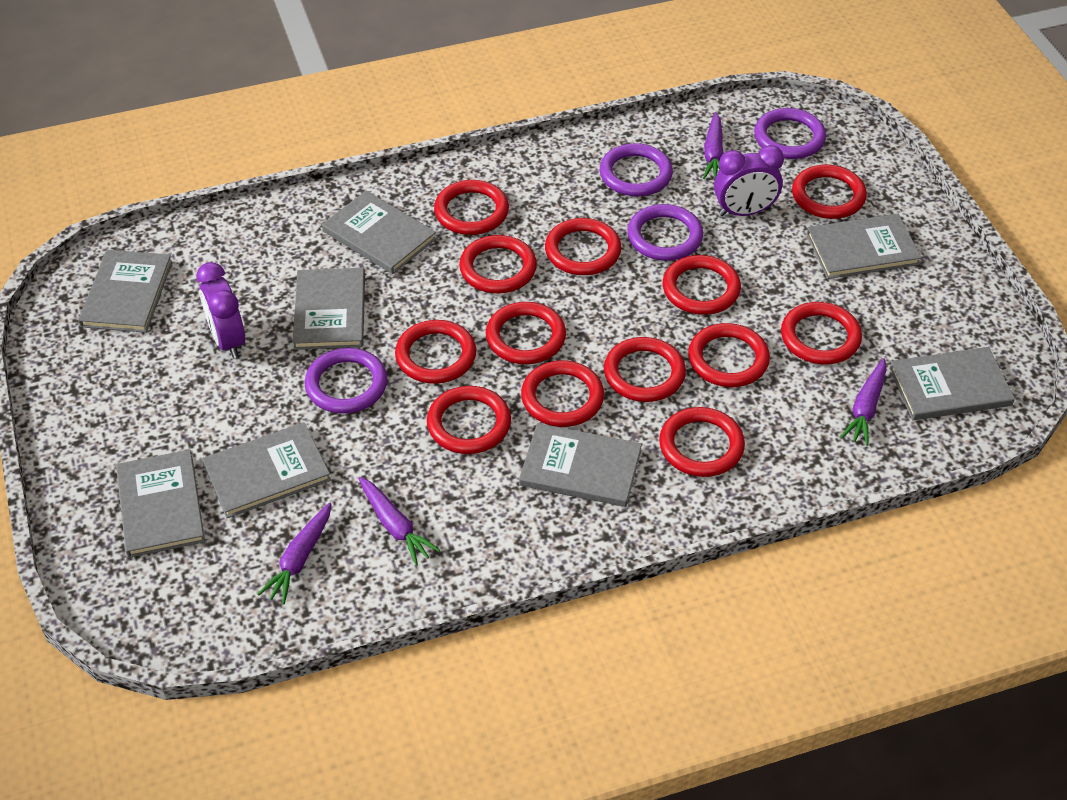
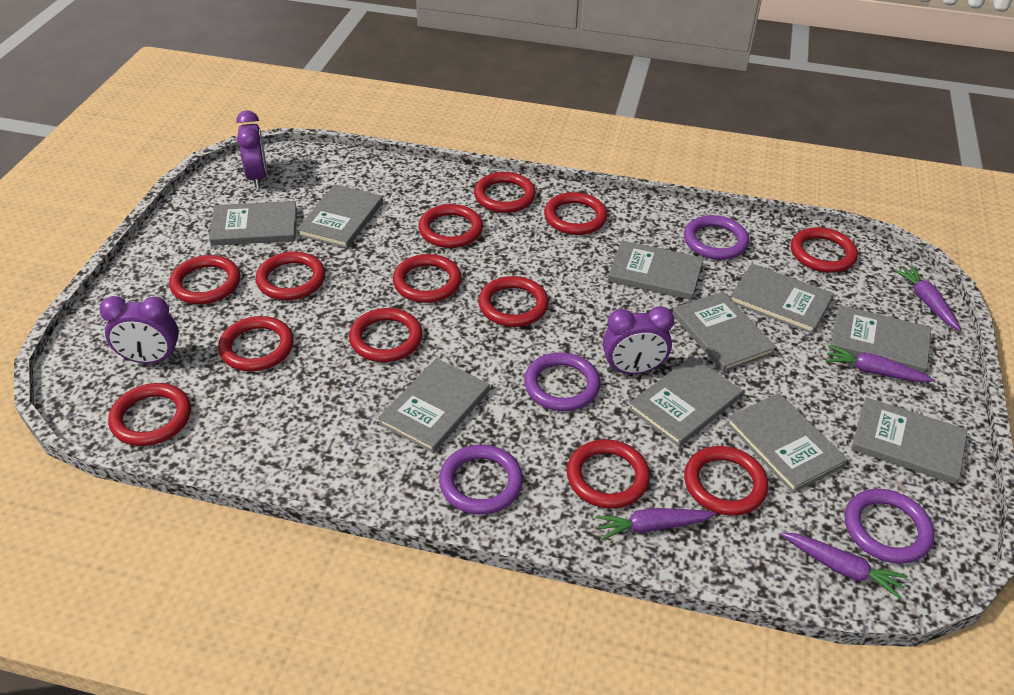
grey book: [78,250,172,333] [116,450,205,558] [202,422,331,518] [293,268,365,350] [322,191,436,274] [519,423,642,507] [807,214,921,279] [889,347,1015,420] = 8 -> [209,201,297,246] [297,184,383,248] [378,358,490,453] [608,240,704,300] [629,356,743,447] [672,292,776,372] [726,393,848,493] [730,264,834,334] [830,305,931,374] [851,397,967,484] = 10
purple clock: [196,262,245,359] [714,145,784,216] = 2 -> [99,296,179,364] [236,110,267,188] [603,306,674,374] = 3

